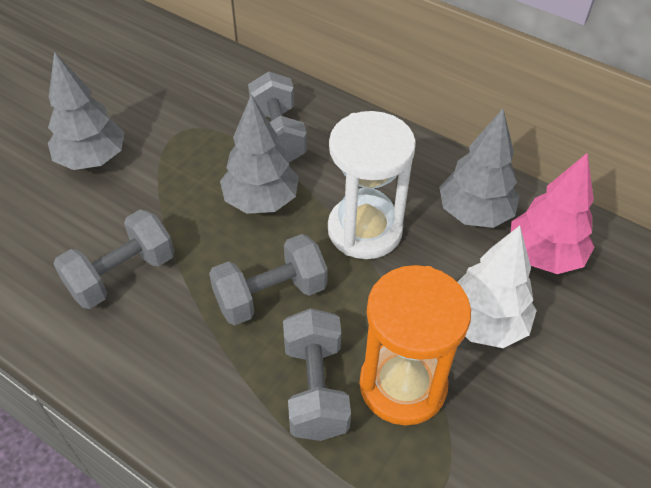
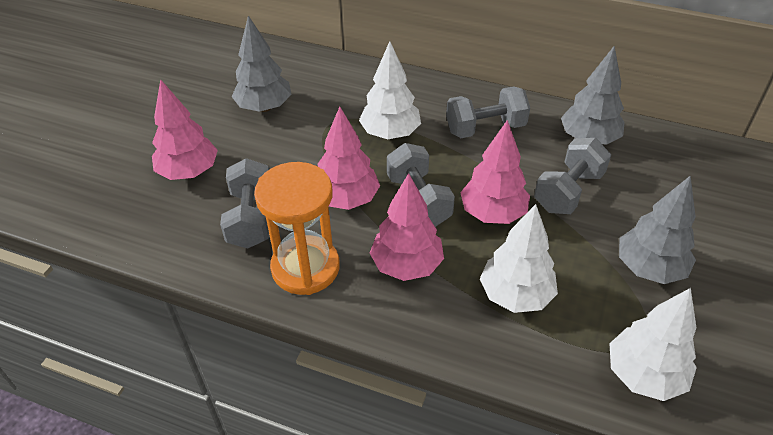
pink tree: [511,152,594,274] = 1 -> [152,79,218,180] [317,107,380,210] [370,173,444,281] [460,120,530,224] = 4
white hourglass: [328,111,416,259] = 1 -> none = 0
white tree: [457,226,537,348] = 1 -> [359,41,421,139] [480,204,558,313] [609,288,697,401] = 3

